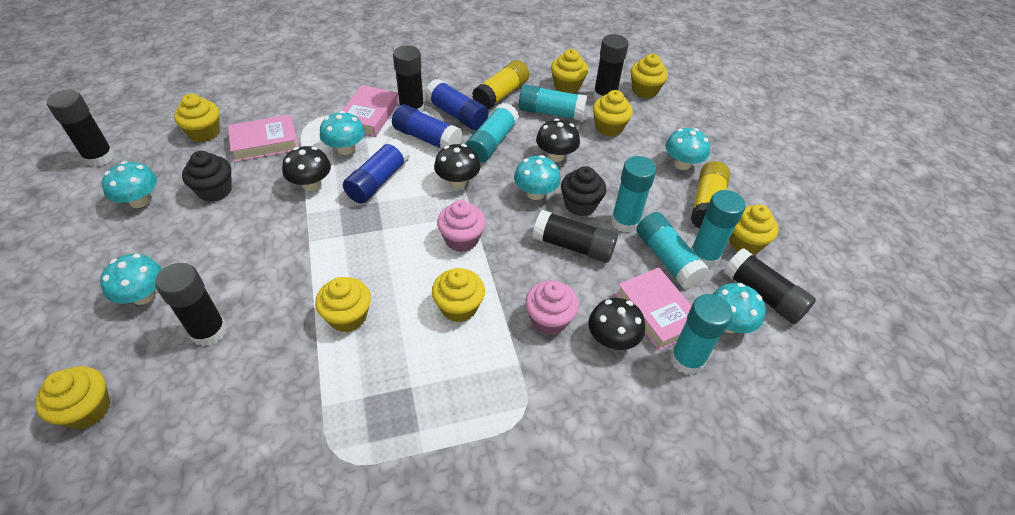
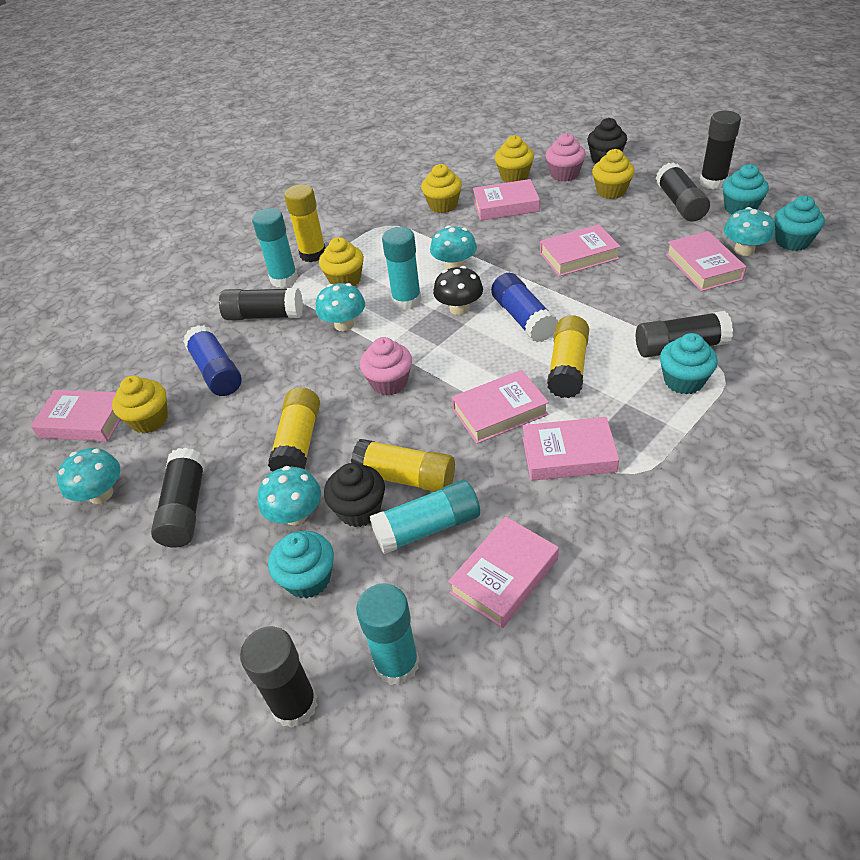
black mushroom: [282,146,331,191] [434,144,480,188] [536,118,580,162] [588,298,645,350] = 4 -> [433,266,483,315] = 1
blue glue stick: [343,138,410,203] [392,104,462,150] [425,79,488,130] = 3 -> [183,325,242,396] [491,273,558,342] = 2
pink book: [228,114,298,162] [342,85,399,137] [616,268,692,351] = 3 -> [30,390,121,442] [448,516,559,628] [452,370,549,444] [473,179,540,221] [523,417,619,481] [540,224,621,277] [666,231,747,292] = 7
turquoise cupcake: none = 0 -> [268,531,334,599] [660,333,718,394] [723,164,769,214] [774,196,825,251] = 4
turquoise glue stick: [465,103,519,163] [519,84,587,121] [611,156,657,233] [637,212,709,289] [670,294,733,375] [691,190,746,267] = 6 -> [252,208,298,288] [356,583,419,685] [370,480,480,554] [382,227,422,310] = 4
turquoise mushroom: [100,254,162,305] [102,161,157,208] [320,111,365,155] [514,155,561,200] [665,128,710,170] [713,283,766,333] = 6 -> [57,448,120,504] [258,466,321,525] [316,283,365,331] [430,226,477,269] [724,207,775,256] = 5
yellow cupcake: [35,366,111,429] [174,94,220,142] [315,277,371,332] [432,268,485,322] [551,49,588,93] [593,90,633,137] [631,54,668,98] [729,204,779,255] = 8 -> [112,376,168,434] [319,237,364,286] [421,164,462,213] [495,135,534,182] [592,149,635,199] = 5
yellow glue stick: [472,60,529,110] [691,161,730,229] = 2 -> [268,387,320,471] [284,184,326,262] [351,439,455,492] [547,315,589,398] = 4

